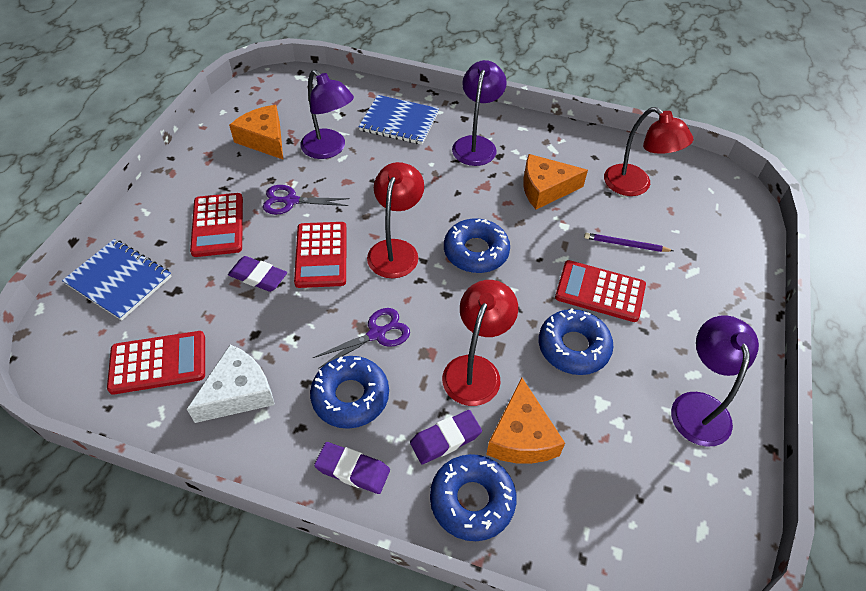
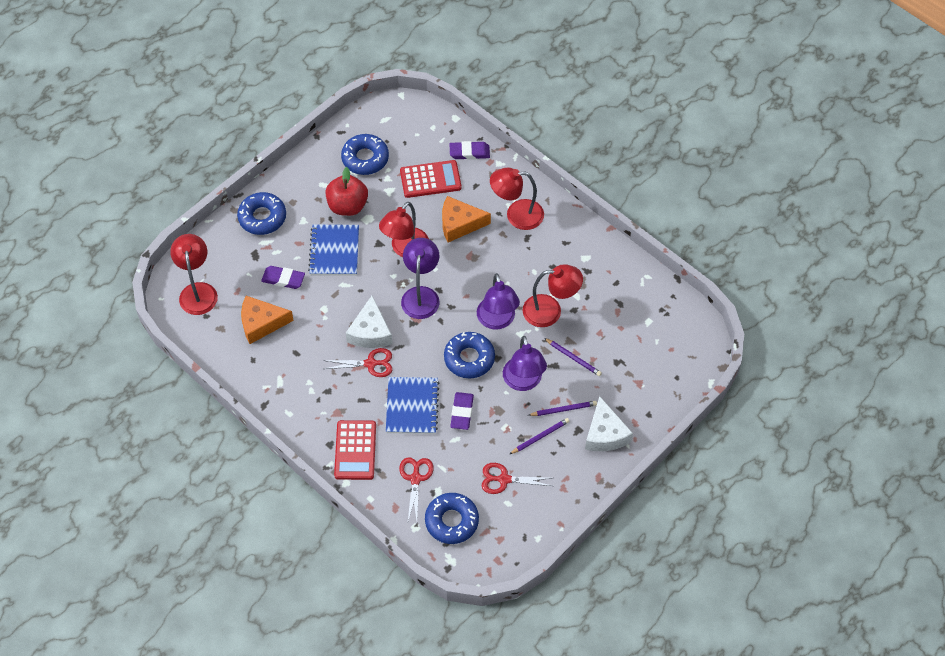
orange cheese: [229,105,283,159] [486,377,565,464] [523,154,588,209] = 3 -> [241,296,294,344] [442,196,491,242] = 2
purple pencil: [584,233,673,252] = 1 -> [510,418,569,454] [528,401,597,416] [544,338,602,376] = 3
purple scissors: [263,185,350,215] [313,308,410,369] = 2 -> none = 0
red apple: none = 0 -> [325,167,368,216] = 1
red calculator: [107,331,205,395] [190,193,243,257] [294,222,347,288] [555,260,646,322] = 4 -> [334,420,376,480] [400,160,462,198] = 2
red lamp: [367,162,424,279] [442,280,518,406] [604,107,693,196] = 3 -> [170,234,218,315] [379,202,429,257] [490,167,544,230] [522,264,583,327] = 4
red scissors: none = 0 -> [323,348,392,377] [399,457,434,521] [482,463,552,494] = 3
white cheese: [187,344,275,423] = 1 -> [346,296,393,348] [585,396,633,451] = 2

